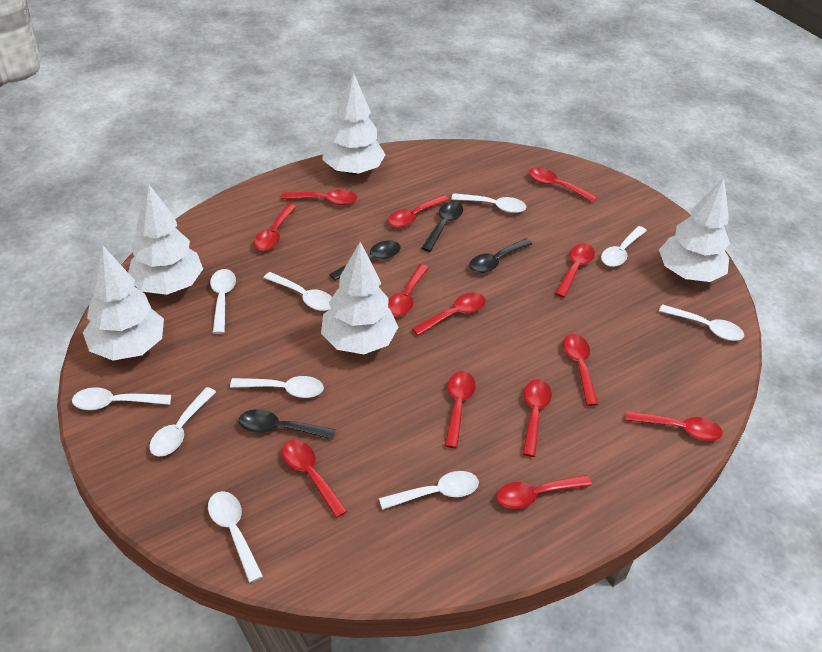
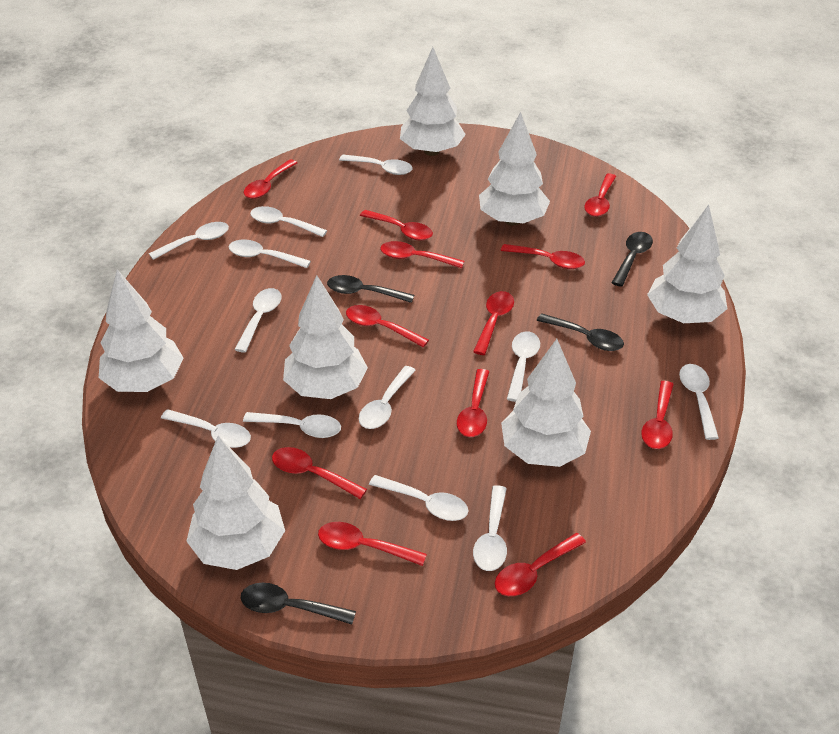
red spoon: [254,204,297,251] [281,190,357,205] [282,440,347,518] [388,195,449,228] [388,264,429,316] [412,293,486,336] [444,371,476,448] [496,475,592,509] [522,380,552,457] [529,168,597,202] [555,244,595,298] [563,334,598,406] [626,411,723,441] = 13 -> [244,159,297,199] [272,447,367,499] [318,522,427,566] [346,305,429,347] [360,210,433,241] [380,241,464,268] [457,369,489,437] [473,291,514,355] [495,533,586,596] [501,244,585,269] [584,173,616,217] [641,381,674,449] = 12
white spoon: [72,387,171,410] [149,387,216,457] [208,491,263,583] [210,269,236,334] [230,376,324,398] [264,272,332,311] [379,471,479,510] [451,193,527,213] [601,226,647,267] [659,304,744,341] = 10 -> [149,222,229,260] [161,409,251,448] [229,239,311,268] [234,288,282,353] [243,412,341,438] [250,206,327,237] [339,155,413,175] [359,366,416,429] [369,475,468,521] [473,485,507,571] [507,331,540,402] [679,364,719,440] = 12
white tree: [83,245,164,360] [128,184,203,295] [321,242,398,354] [322,73,386,175] [659,177,730,282] = 5 -> [99,269,184,392] [186,436,285,570] [283,275,368,399] [400,47,466,156] [479,112,550,225] [501,339,591,467] [647,205,727,323] = 7

